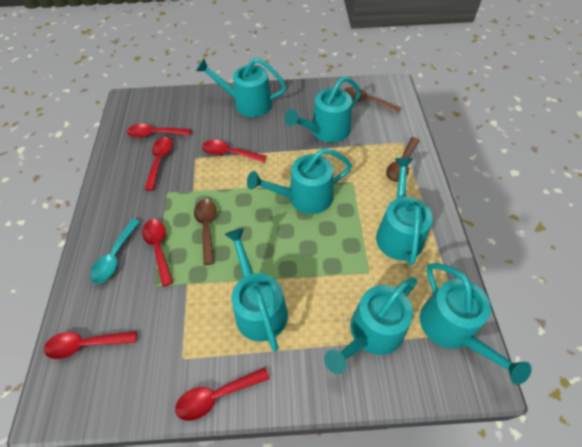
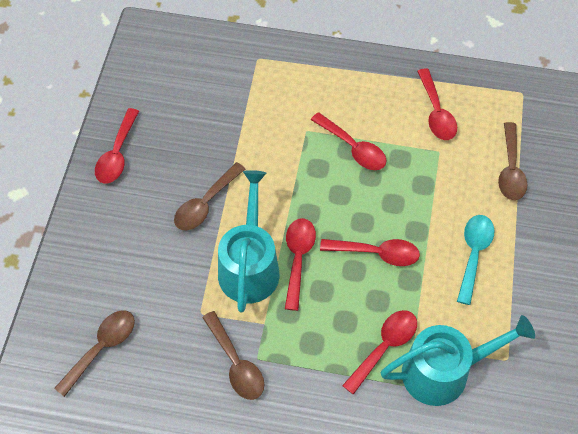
brown spoon: [194,199,216,265] [344,87,401,113] [386,137,420,182] = 3 -> [54,310,135,397] [174,162,245,230] [202,311,265,400] [498,122,527,200] = 4
turquoise watering can: [196,58,287,117] [224,228,288,351] [247,148,352,214] [285,77,361,143] [324,277,417,374] [376,158,433,265] [420,263,532,385] = 7 -> [218,170,279,313] [381,315,535,406] = 2

